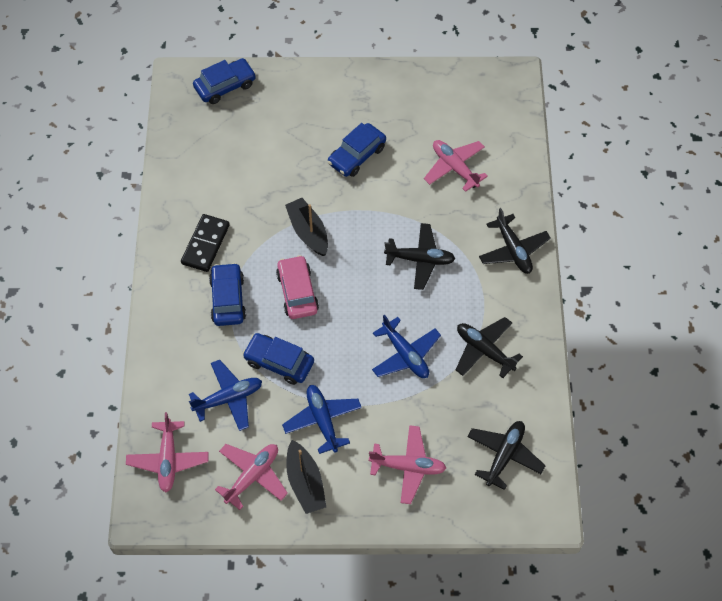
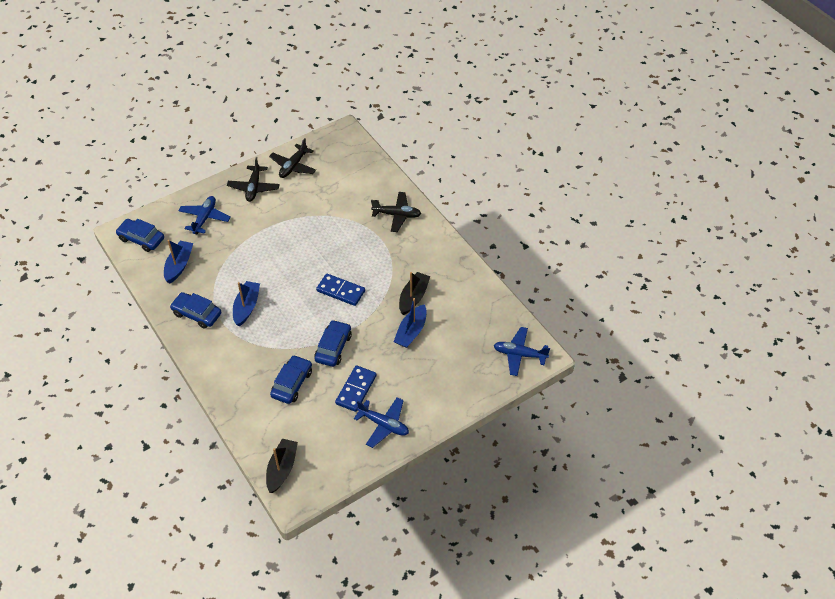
black domino: [181,214,230,272] = 1 -> none = 0
black plane: [384,223,456,290] [456,317,523,378] [467,421,546,490] [479,208,551,274] = 4 -> [227,157,280,202] [269,138,316,178] [371,192,421,232] = 3
blue boat: none = 0 -> [164,240,193,283] [233,281,260,326] [393,298,427,348] = 3
blue domino: none = 0 -> [316,274,365,306] [335,365,377,412] = 2
pink car: [276,255,319,319] = 1 -> none = 0
pink plane: [126,412,209,492] [215,444,288,510] [369,425,446,504] [424,140,488,192] = 4 -> none = 0

